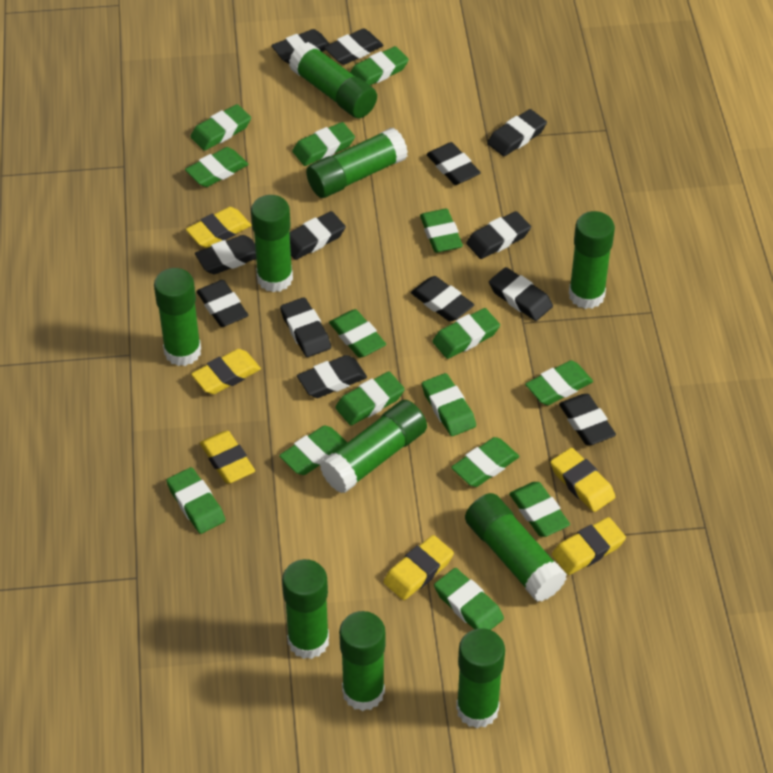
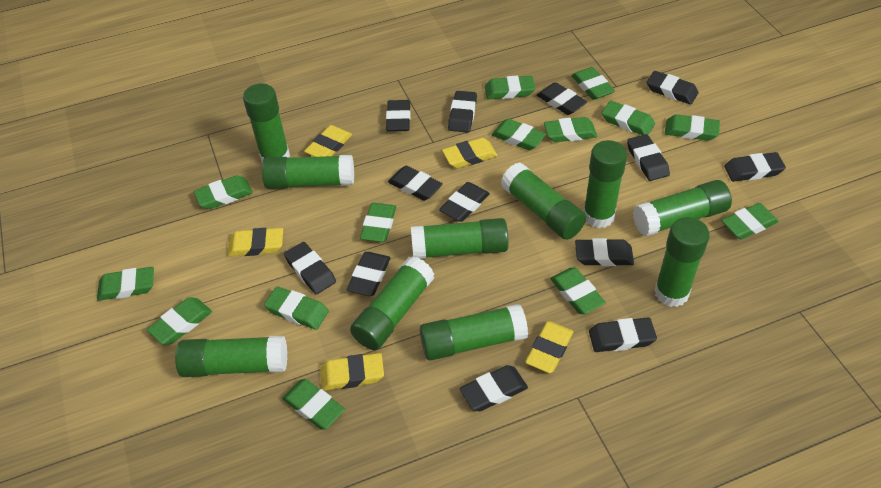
green eraser: [166,467,225,534] [185,147,248,187] [190,104,251,151] [279,426,347,475] [292,122,355,166] [329,309,386,358] [335,371,405,425] [350,46,409,85] [420,209,463,253] [422,373,476,436] [432,308,500,359] [434,568,504,630] [451,437,519,487] [509,482,570,537] [525,360,593,405] = 15 -> [97,267,154,301] [147,297,212,344] [194,175,253,209] [264,287,329,330] [282,379,345,430] [360,203,396,242] [485,75,535,99] [492,119,546,150] [544,117,597,142] [550,267,606,314] [571,67,615,100] [602,101,655,135] [665,114,720,141] [721,203,779,239] = 14
yellow eraser: [186,207,251,248] [191,349,261,394] [200,431,255,484] [384,535,454,600] [550,448,615,512] [552,517,626,575] = 6 -> [228,228,283,256] [304,125,352,157] [320,353,384,391] [442,138,498,168] [525,321,574,373] = 5

